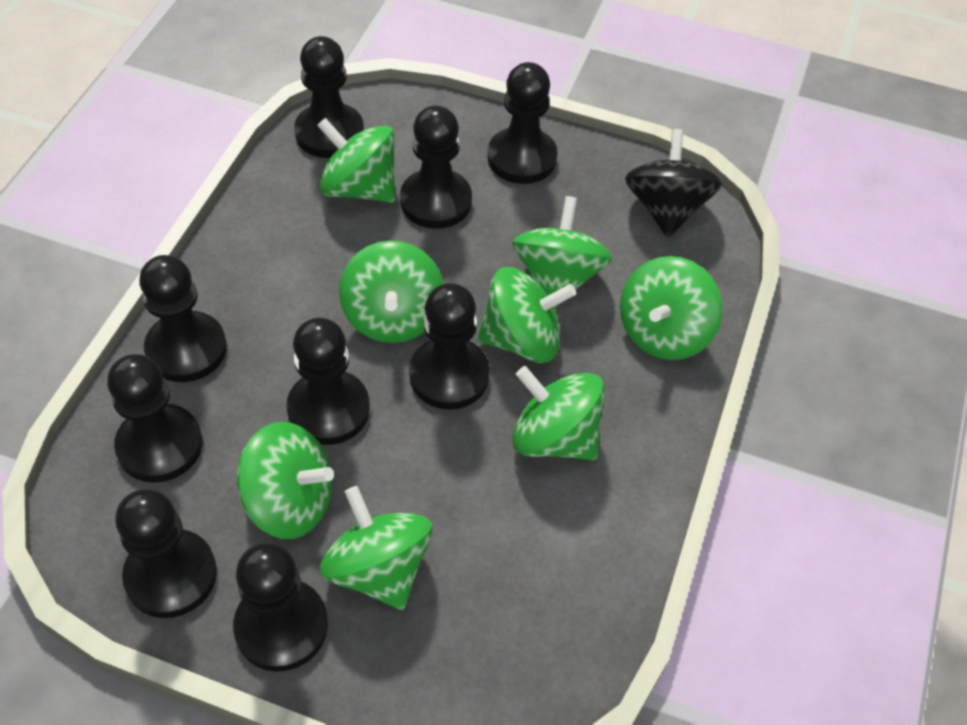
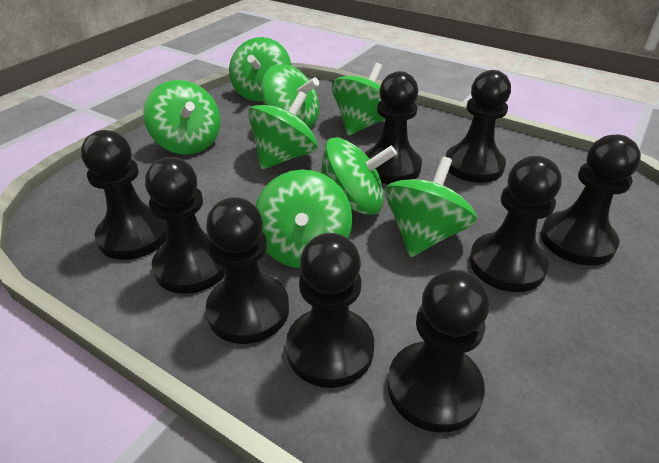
black spinning top: [625,129,722,238] = 1 -> none = 0

